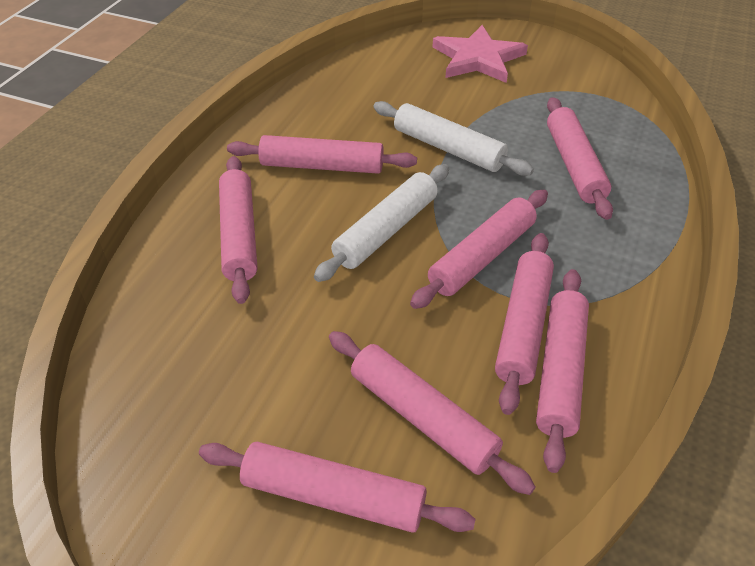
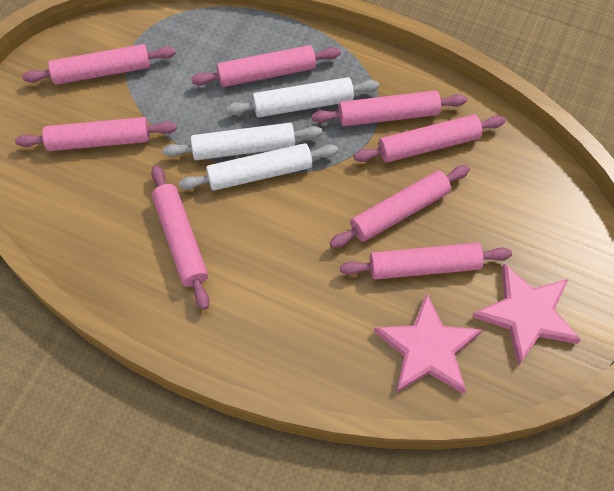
pink star: [433,25,528,83] = 1 -> [374,293,482,394] [472,263,581,366] = 2
white rolling pin: [314,164,449,282] [373,101,534,176] = 2 -> [163,123,323,160] [179,143,339,191] [226,77,379,117] = 3

